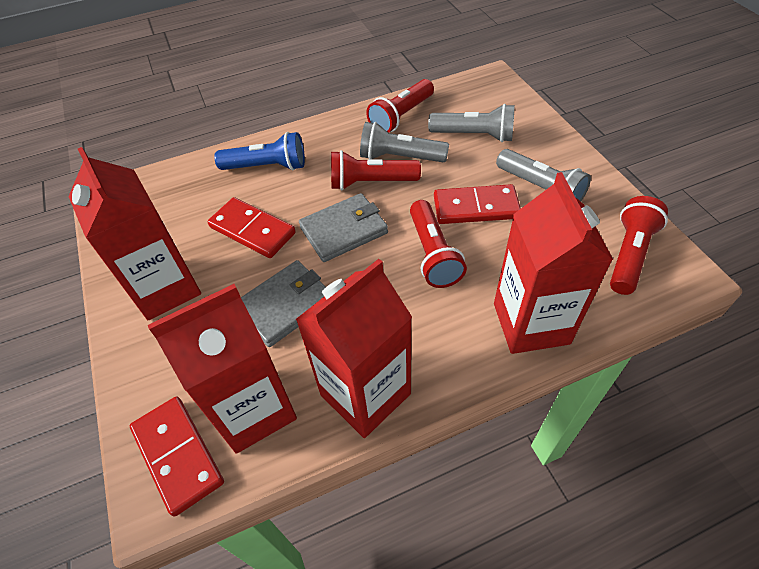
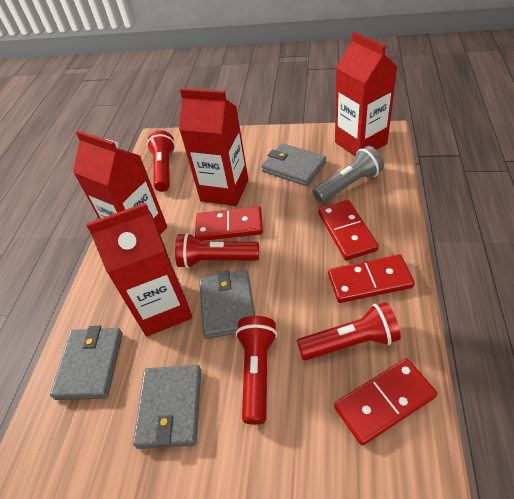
blue flashlight: [214,132,305,171] = 1 -> none = 0
grey flashlight: [360,122,449,162] [428,104,515,142] [496,149,591,201] = 3 -> [313,146,384,203] = 1
grey wallet: [241,260,326,347] [299,193,388,262] = 2 -> [50,326,123,400] [133,365,201,449] [199,270,255,339] [261,143,326,186] = 4
red domino: [130,397,224,517] [207,197,296,258] [434,184,521,224] = 3 -> [195,206,263,241] [318,200,379,260] [328,254,415,303] [334,358,437,446] = 4

